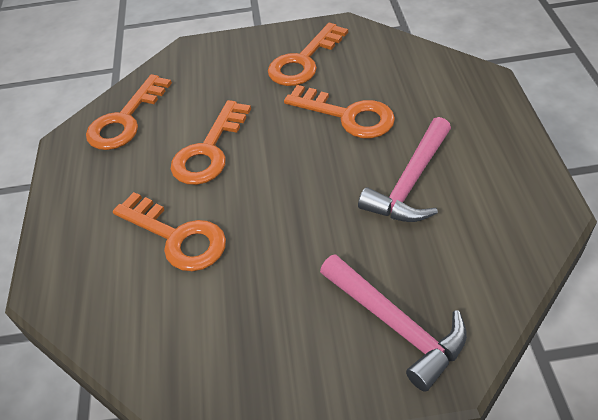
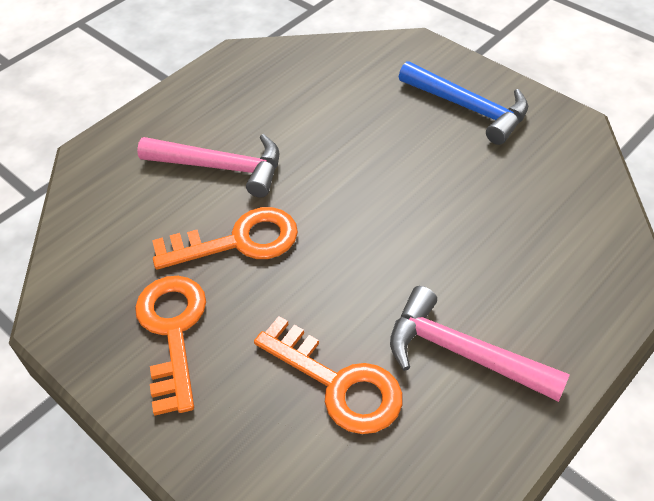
blue hammer: none = 0 -> [399,61,528,145] = 1
orange key: [86,74,172,150] [113,192,226,271] [171,100,251,185] [268,23,348,86] [284,85,395,138] = 5 -> [135,276,206,416] [152,207,298,270] [254,316,403,434] = 3

